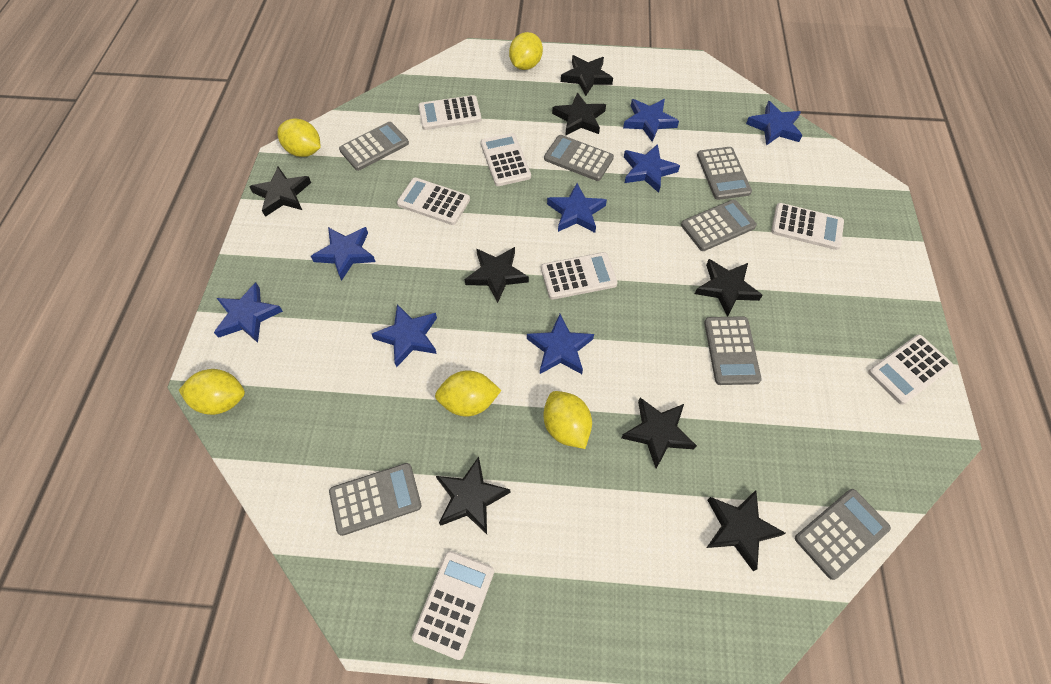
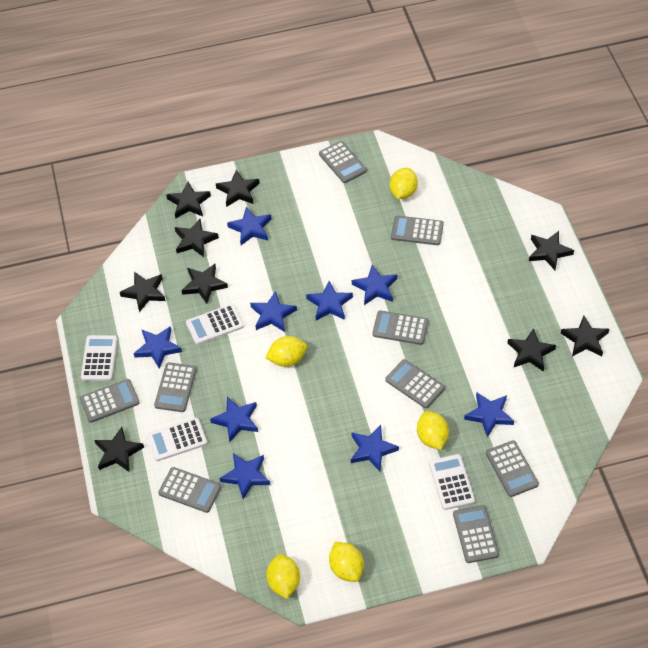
black star: [249,167,311,217] [436,457,510,534] [465,247,529,303] [552,92,606,136] [561,55,613,96] [622,398,697,468] [695,259,762,317] [706,490,785,571] = 8 -> [94,427,144,472] [120,272,166,312] [166,182,211,218] [175,219,219,257] [181,264,228,304] [216,170,260,207] [508,328,556,372] [529,231,574,270] [561,316,609,357] = 9
blue star: [214,283,283,343] [311,227,376,281] [372,304,437,368] [527,314,594,374] [547,183,607,233] [623,99,679,142] [624,144,680,193] [746,101,802,146] = 8 -> [134,326,182,369] [210,397,258,442] [220,453,270,499] [227,207,271,245] [250,291,297,332] [306,281,353,321] [351,425,399,471] [352,265,397,305] [464,392,514,438] = 9
grey calculator: [329,463,421,536] [339,122,409,171] [544,135,614,181] [681,199,757,251] [697,147,752,200] [704,316,762,385] [795,489,891,580] = 7 -> [80,379,140,423] [154,362,197,412] [158,467,221,513] [319,141,367,183] [372,310,429,345] [385,359,445,408] [391,216,444,245] [453,505,499,563] [486,440,539,497] = 9
white calculator: [397,177,470,225] [412,551,494,660] [418,95,482,130] [481,133,531,186] [541,252,618,299] [771,203,844,250] [868,335,953,405] = 7 -> [81,335,118,381] [147,418,207,461] [186,304,244,345] [429,454,475,510] = 4

